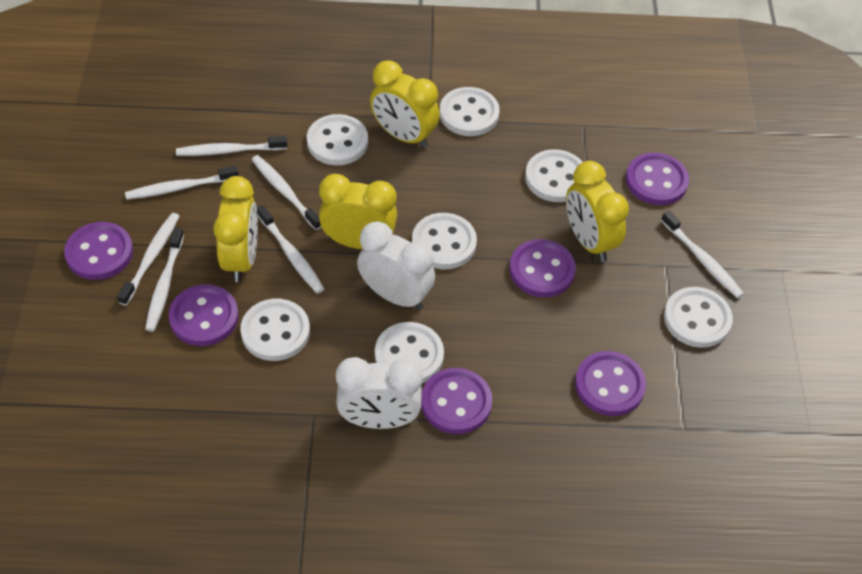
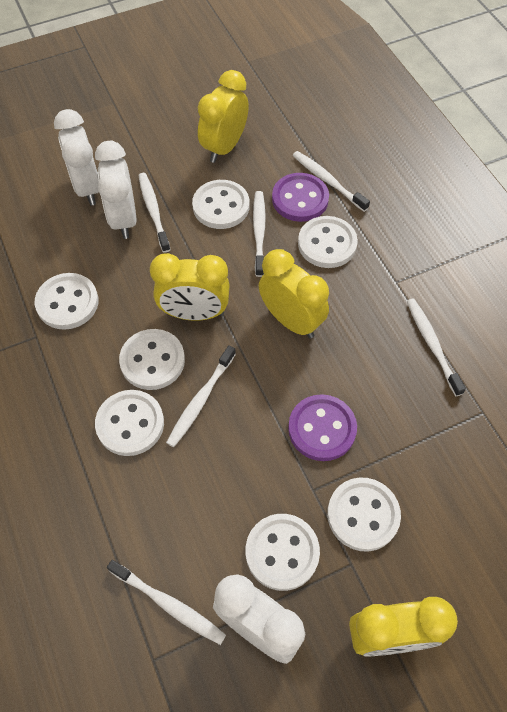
purple button: [64,222,133,280] [169,284,239,346] [421,368,492,434] [509,239,576,297] [575,351,646,416] [626,153,689,205] = 6 -> [272,173,329,222] [288,394,357,461] = 2
white clock: [336,357,423,429] [357,221,435,310] = 2 -> [54,109,99,205] [95,141,137,239] [213,574,305,664] = 3
white toothbrush: [117,213,179,306] [125,166,239,200] [145,227,184,332] [176,136,287,156] [252,155,321,230] [257,205,324,294] [661,211,744,298] = 7 -> [107,560,226,645] [138,173,171,252] [166,345,236,447] [253,191,266,277] [293,151,370,212] [407,299,466,396] = 6

